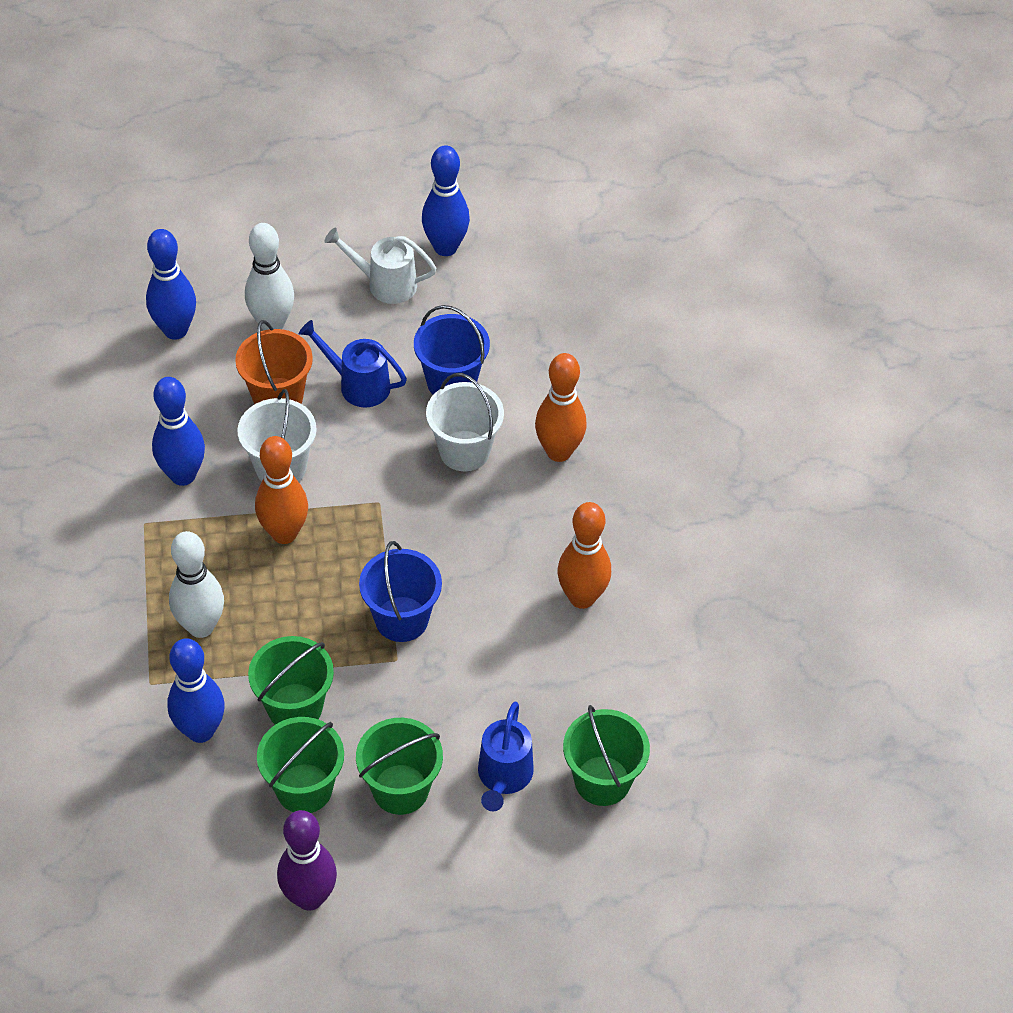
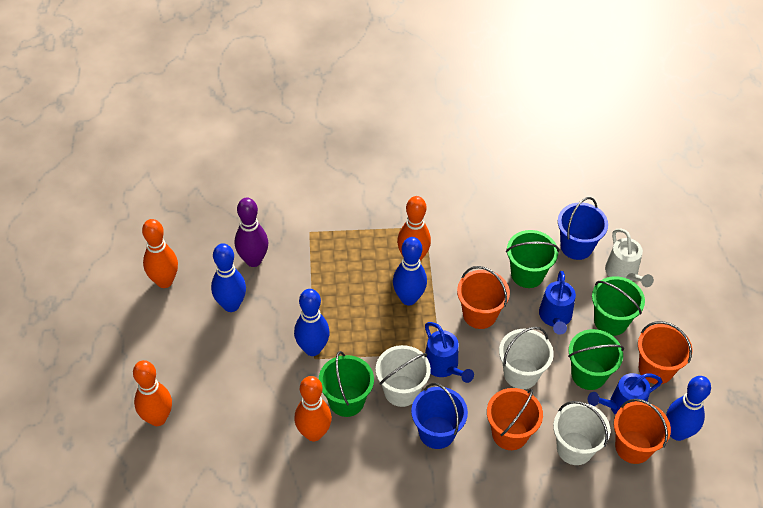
blue watering can: [299,320,407,407] [478,702,534,811] = 2 -> [425,322,474,383] [539,271,576,335] [588,373,662,415] = 3
orange bowling pin: [255,436,308,544] [535,353,587,462] [557,502,611,609] = 3 -> [133,360,172,426] [142,219,178,288] [294,376,332,441] [397,196,431,261] = 4
orange bucket: [235,320,313,405] = 1 -> [457,266,510,329] [487,388,543,450] [614,399,671,464] [638,321,692,384] = 4
white bowling pin: [169,531,224,638] [245,223,294,330] = 2 -> none = 0
white bucket: [237,389,317,482] [426,373,504,471] = 2 -> [376,345,431,407] [499,327,554,389] [553,401,610,465] = 3

